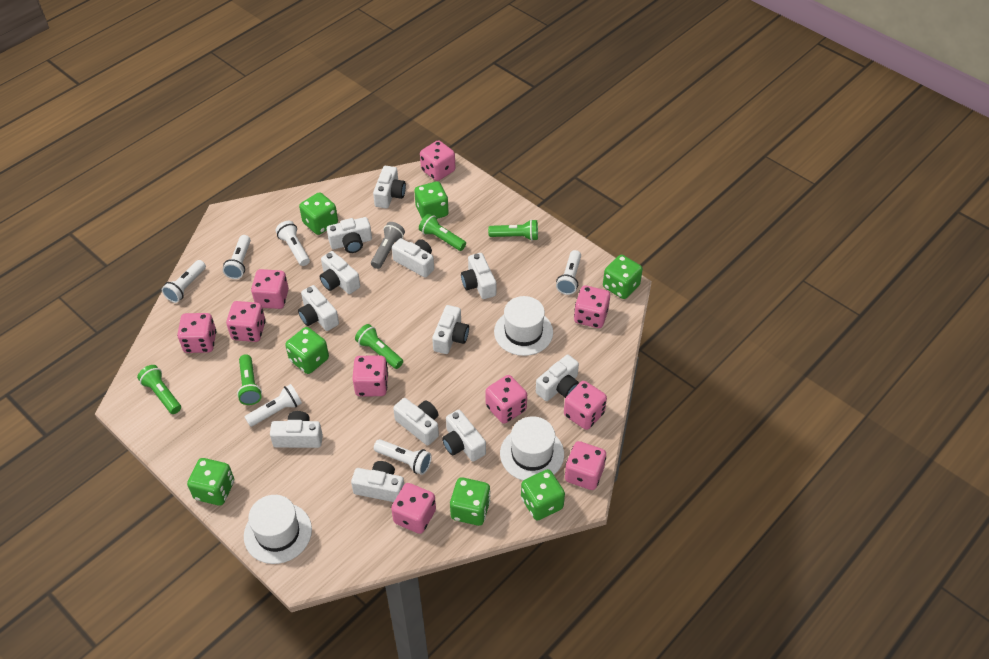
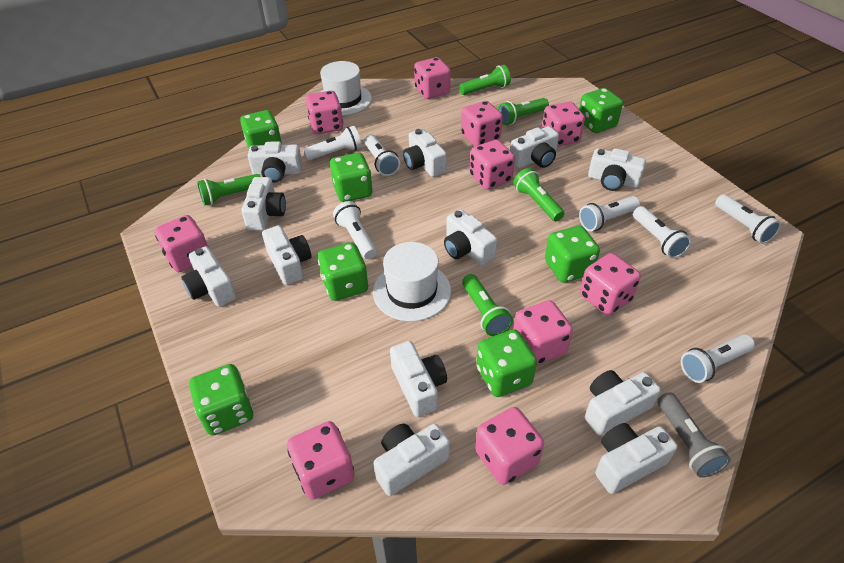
white flashlight: [162,260,206,303] [223,235,251,279] [245,384,302,427] [275,221,310,266] [374,439,432,475] [556,250,581,295] = 6 -> [303,126,362,160] [333,201,377,259] [364,134,400,176] [579,196,640,231] [633,206,691,258] [681,334,755,383] [715,194,781,244] = 7
white hat: [244,495,312,564] [494,296,553,356] [500,416,564,481] = 3 -> [320,61,372,116] [373,242,451,321] = 2

